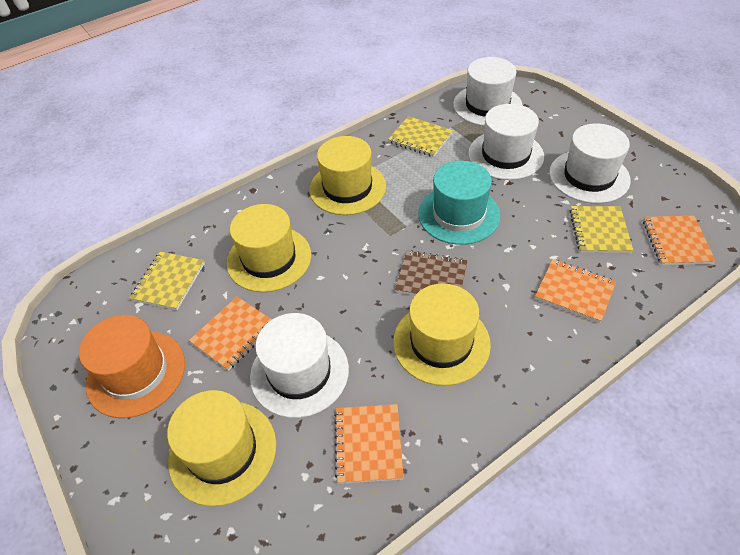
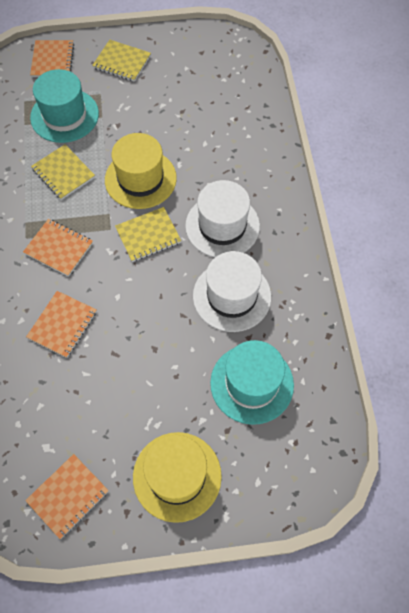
brown notebook: [395,250,467,295] = 1 -> none = 0
orange hat: [79,315,185,418] = 1 -> none = 0
turquoise hat: [418,161,501,245] = 1 -> [30,69,99,143] [210,340,294,425] = 2
white hat: [250,313,349,418] [453,57,523,126] [468,104,544,180] [549,123,631,204] = 4 -> [185,180,260,257] [193,251,271,332] = 2
yellow hat: [167,390,276,506] [226,204,311,292] [309,136,386,215] [393,284,491,386] = 4 -> [105,133,177,209] [133,432,222,523] = 2

